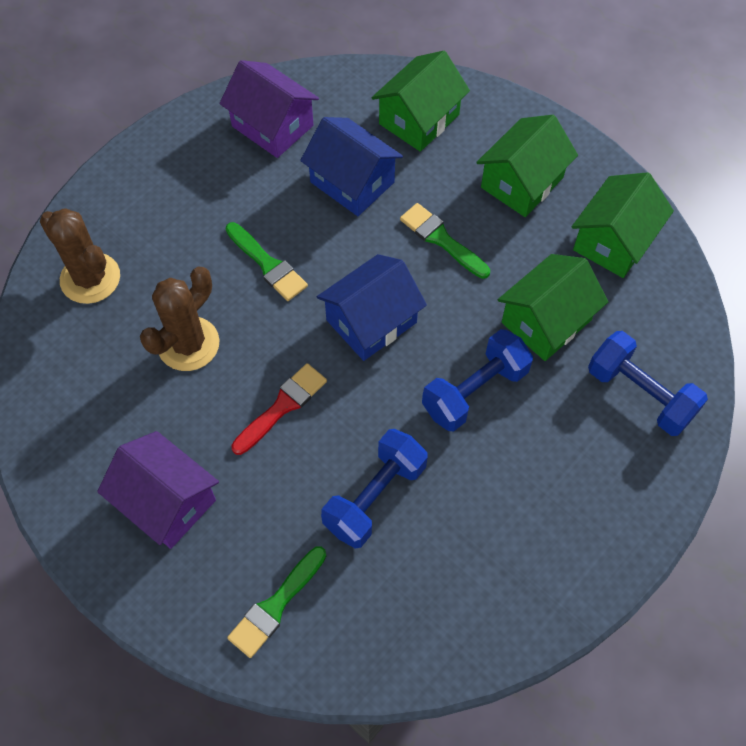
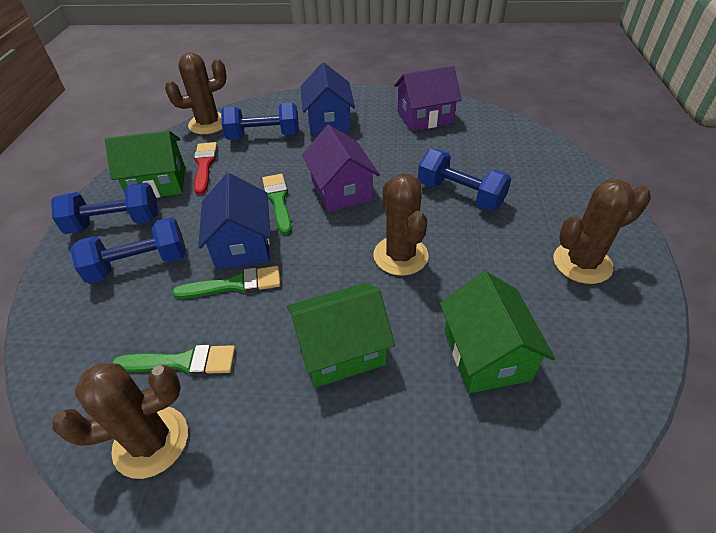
blue dumbbell: [321,429,427,549] [422,329,533,432] [588,331,708,436] = 3 -> [51,183,158,234] [70,217,186,284] [221,103,299,140] [418,149,511,211] = 4
brown cactus: [40,208,120,304] [140,267,220,371] = 2 -> [52,364,188,479] [165,52,227,134] [373,174,428,276] [553,179,651,284] = 4
green house: [371,51,470,152] [476,115,578,217] [498,254,608,361] [572,172,674,278] = 4 -> [105,130,185,198] [287,283,395,388] [440,271,555,393] = 3

